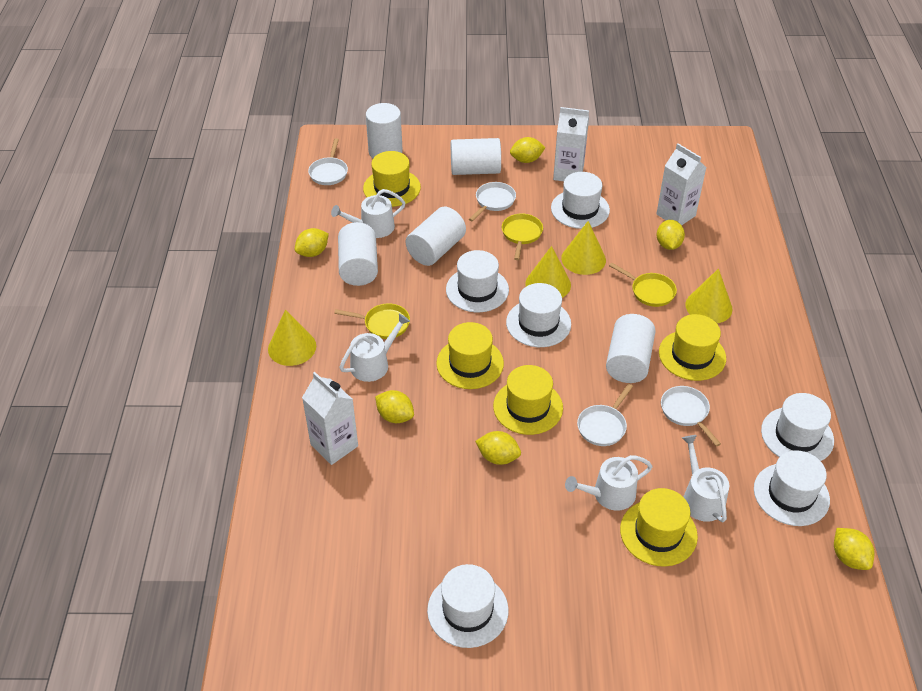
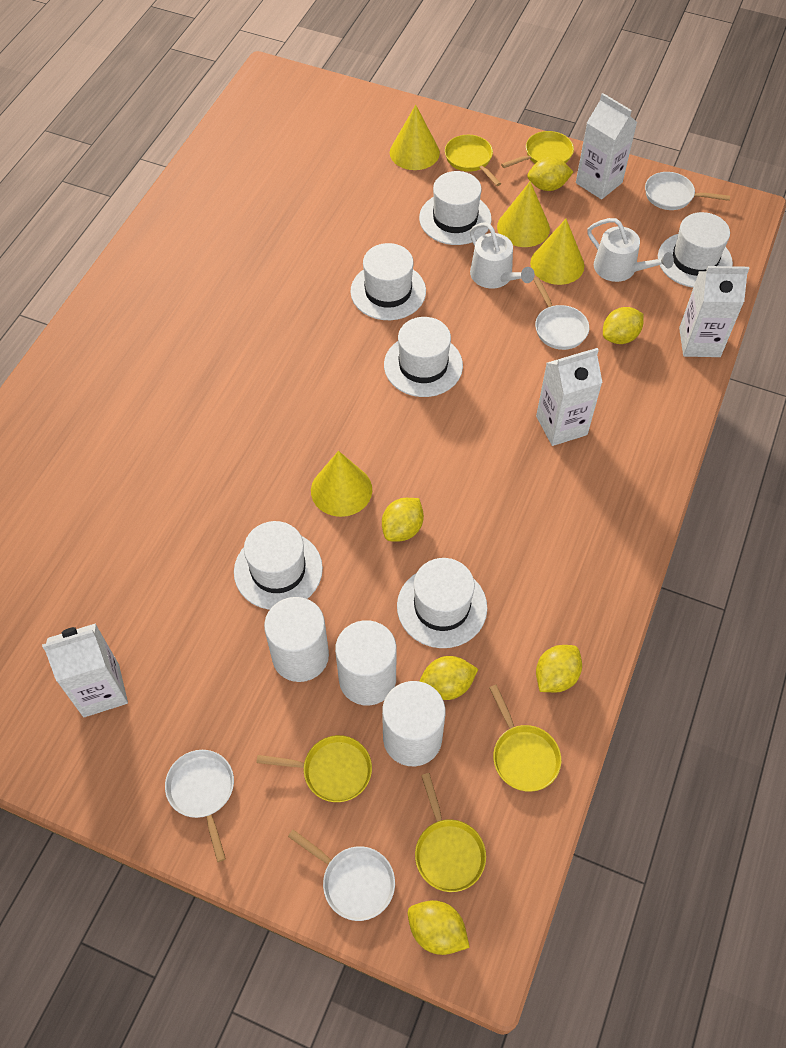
white carton: [302,372,358,465] [553,107,589,181] [656,144,707,225] = 3 -> [42,623,128,717] [536,348,602,446] [576,93,637,199] [679,266,749,357] = 4
white cylinder: [338,222,378,286] [366,103,403,158] [406,207,466,266] [451,138,501,175] [606,314,656,383] = 5 -> [264,597,329,682] [335,620,397,705] [382,681,445,766] = 3
white watering can: [331,189,405,238] [339,313,410,382] [565,455,653,511] [682,435,729,522] = 4 -> [470,222,535,289] [587,218,674,282] = 2
yellow hat: [363,151,421,207] [436,322,504,389] [493,365,563,435] [620,488,698,567] [659,314,726,381] = 5 -> none = 0
yellow pan: [334,303,410,339] [502,213,543,260] [609,263,677,307] = 3 -> [256,735,372,802] [415,773,486,892] [445,135,501,186] [489,685,561,792] [501,131,574,168] = 5

